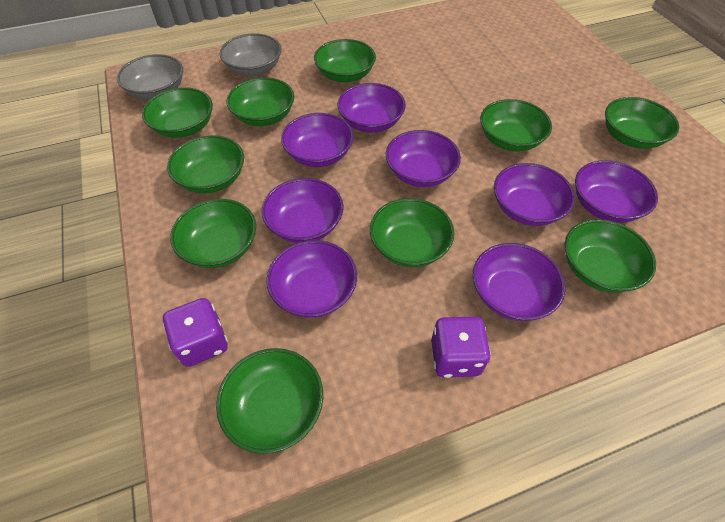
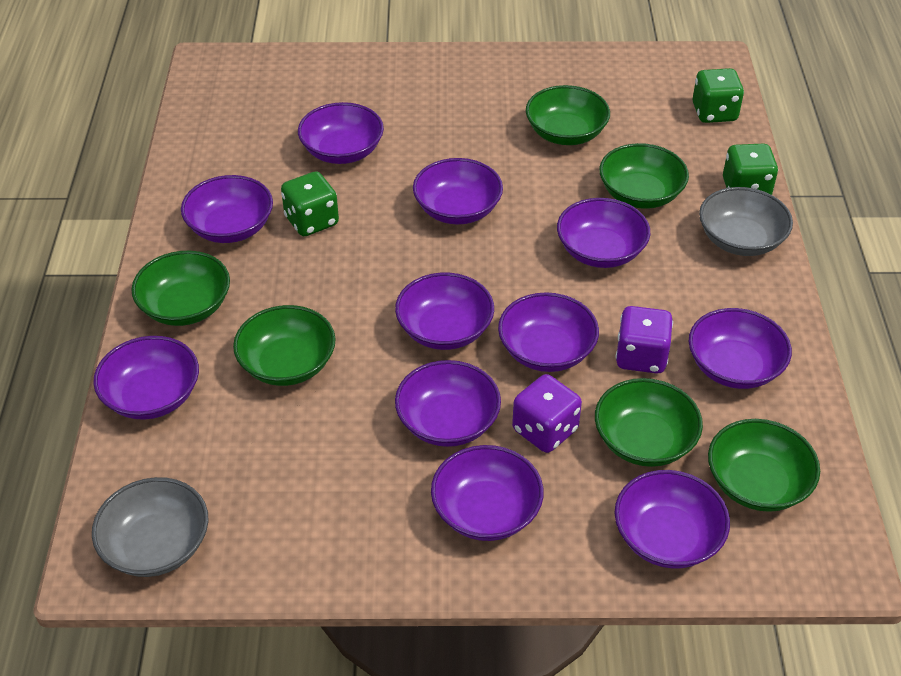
green bowl: [142,87,213,138] [167,135,244,194] [170,199,256,268] [216,348,323,454] [226,77,294,126] [314,39,376,82] [370,198,454,267] [480,99,552,152] [565,219,656,293] [605,97,679,149] = 10 -> [131,251,230,326] [233,305,336,386] [526,85,610,145] [595,378,703,467] [599,143,689,209] [708,419,820,512] = 6
green dice: none = 0 -> [281,171,339,236] [693,68,744,123] [723,144,778,195] = 3
purple bowl: [262,178,344,243] [266,240,357,318] [281,113,354,167] [337,83,406,133] [386,130,461,187] [473,243,565,321] [494,163,575,226] [575,160,658,223] = 8 -> [93,336,199,420] [181,175,273,243] [298,102,384,164] [395,273,494,350] [395,360,501,447] [413,158,503,225] [431,445,544,541] [498,292,599,372] [557,198,650,268] [615,470,730,569] [689,308,792,389] = 11

